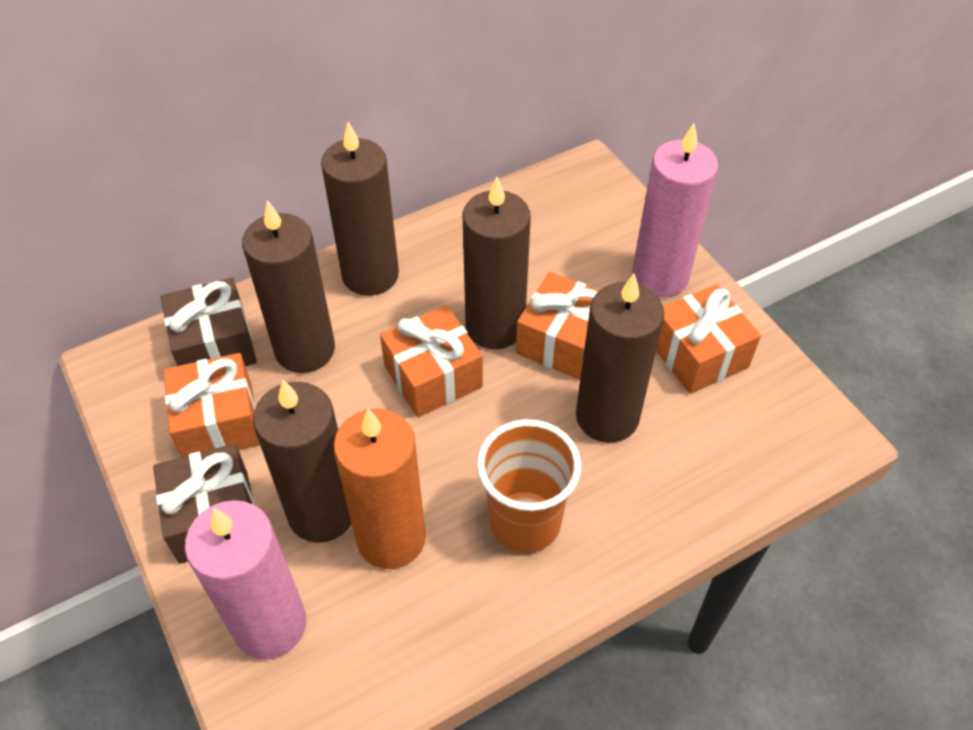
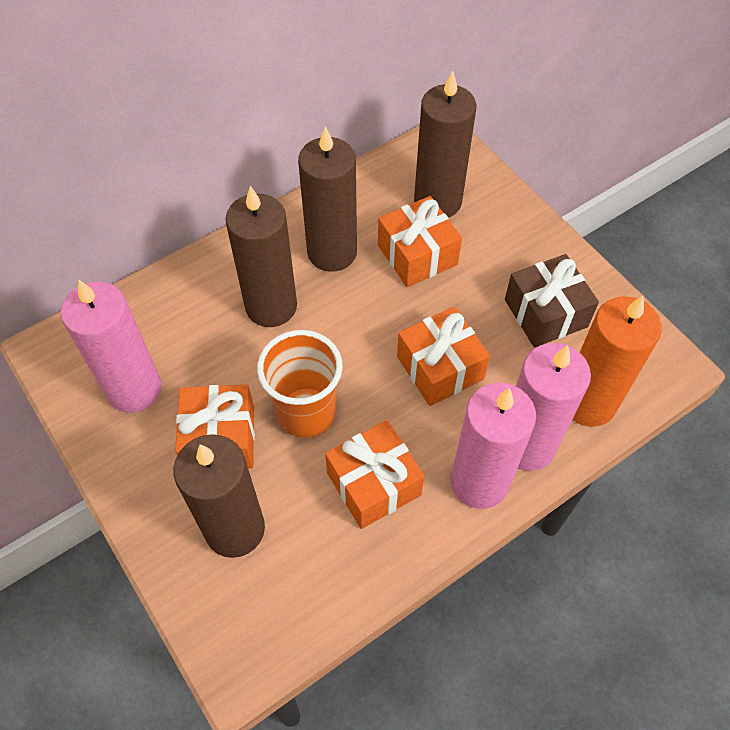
brown candle: [242,200,335,373] [253,380,351,543] [321,122,399,296] [463,177,531,349] [576,274,664,443] = 5 -> [173,434,265,558] [225,186,297,327] [298,126,357,272] [414,71,476,218] = 4
brown gift: [153,444,255,564] [161,278,257,366] = 2 -> [505,254,599,347] = 1
pink candle: [185,500,307,660] [632,124,718,297] = 2 -> [61,280,161,413] [451,383,536,509] [516,343,591,471] = 3

